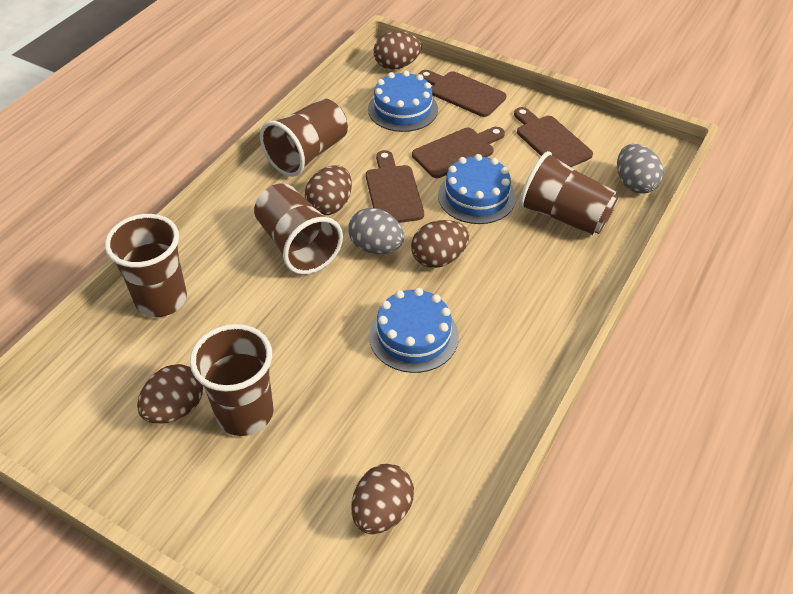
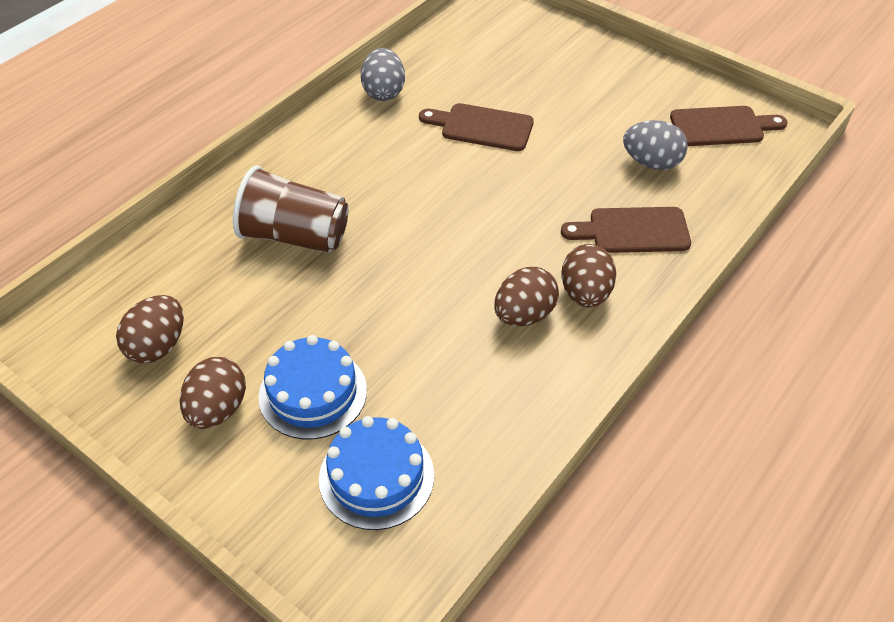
blue cake: [368,71,438,132] [369,288,459,373] [438,154,516,224] = 3 -> [258,335,367,440] [319,416,434,530] = 2
brown cup: [105,214,187,317] [190,324,273,436] [254,183,343,275] [260,98,348,177] [519,151,618,236] = 5 -> [233,165,349,253] = 1
brown cutting board: [366,150,424,223] [412,127,505,178] [419,70,506,117] [514,107,593,167] = 4 -> [419,103,534,151] [561,207,691,253] [670,106,788,146] = 3
brown egg: [137,364,203,424] [305,165,352,215] [352,464,414,534] [374,31,422,70] [411,220,469,268] = 5 -> [116,295,184,363] [180,357,246,429] [494,267,559,326] [562,244,616,307] = 4

